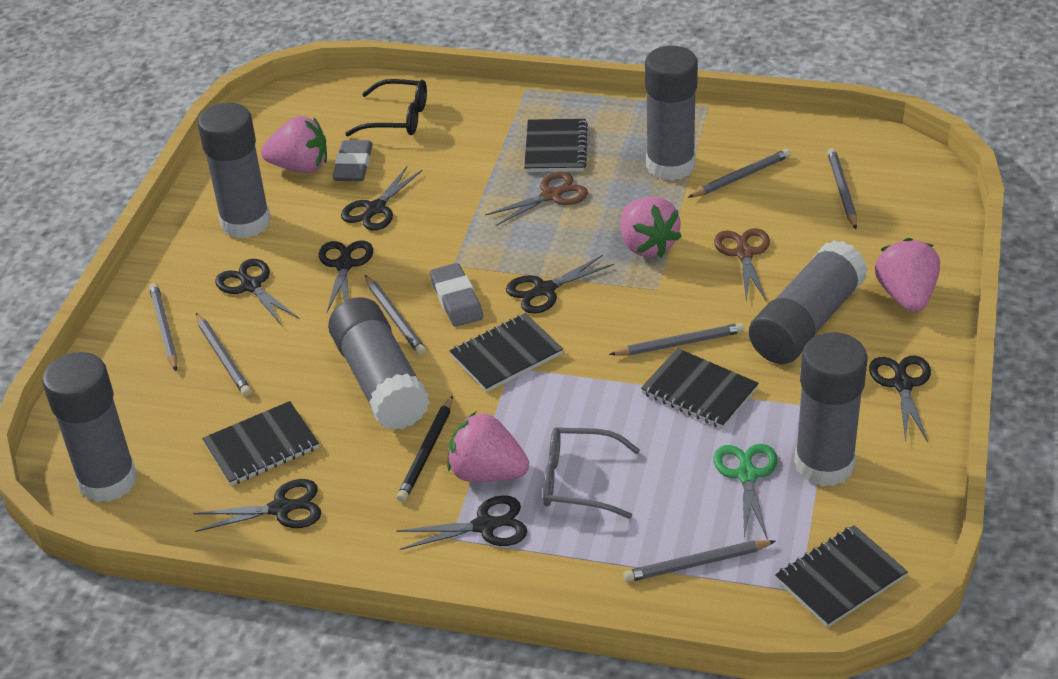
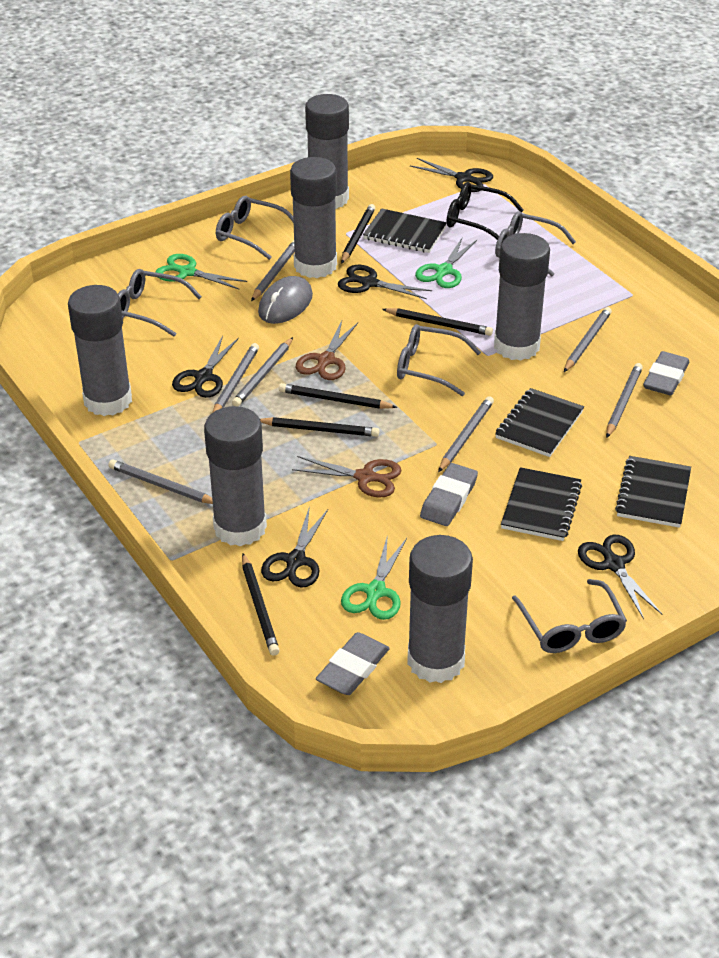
black notebook: [202,401,319,486] [450,313,563,392] [524,119,588,172] [641,348,759,429] [775,525,908,627] = 5 -> [363,209,447,253] [495,388,584,457] [501,467,582,541] [615,456,691,528] = 4
black pencil: [397,395,453,502] = 1 -> [242,553,280,656] [260,417,379,437] [279,383,397,409] [341,204,375,264] [382,308,493,336] = 5
black scissors: [193,479,321,532] [215,259,300,326] [318,240,373,312] [341,166,423,231] [396,495,527,550] [506,255,614,314] [869,356,931,442] = 7 -> [172,336,239,398] [261,506,328,588] [338,265,432,299] [410,158,493,192] [578,535,662,619] = 5
green scissors: [713,444,778,540] = 1 -> [155,254,247,290] [341,538,407,620] [415,237,477,288] = 3
grey eraser: [332,140,373,181] [430,263,483,327] = 2 -> [316,632,390,695] [420,463,478,526] [643,351,689,395] = 3
grey glasses: [543,427,640,519] = 1 -> [118,269,202,336] [216,196,294,260] [397,324,481,396] [495,211,576,276] [512,579,627,653] = 5
grey mouse: none = 0 -> [258,276,313,324] = 1
pink strawberry: [261,116,327,173] [447,412,529,482] [621,196,682,257] [875,238,940,312] = 4 -> none = 0

